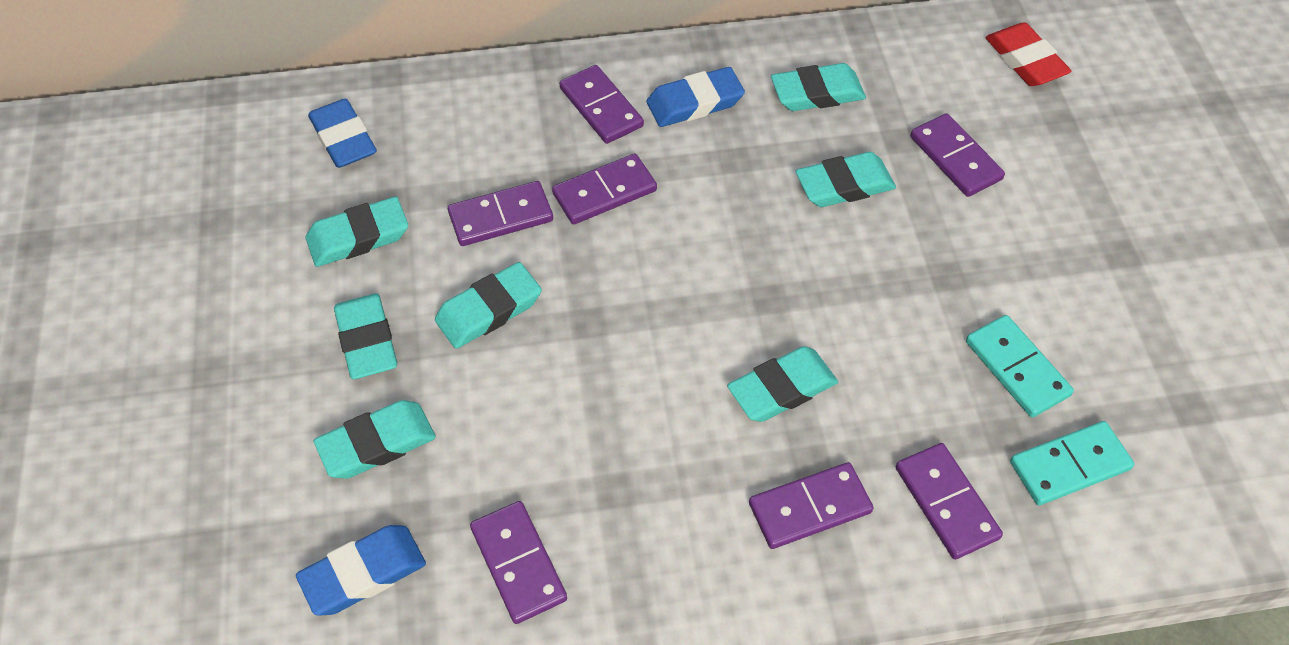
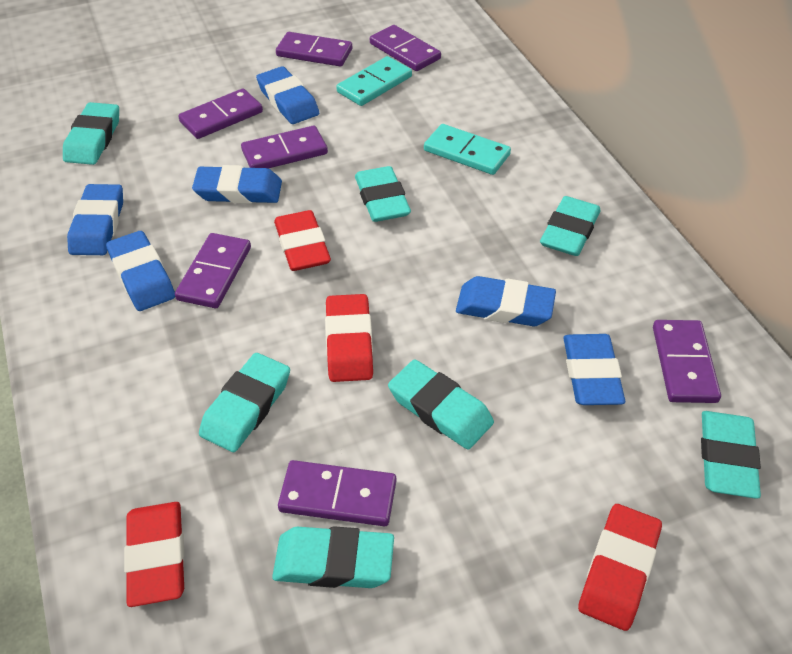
blue eraser: [296,525,426,616] [308,99,377,168] [647,67,745,127] = 3 -> [67,184,123,255] [106,231,175,311] [192,165,282,204] [256,66,319,124] [456,276,556,326] [563,334,625,405] = 6
red eraser: [985,22,1071,86] = 1 -> [124,502,185,607] [274,210,331,271] [325,294,373,382] [578,504,662,631] = 4

